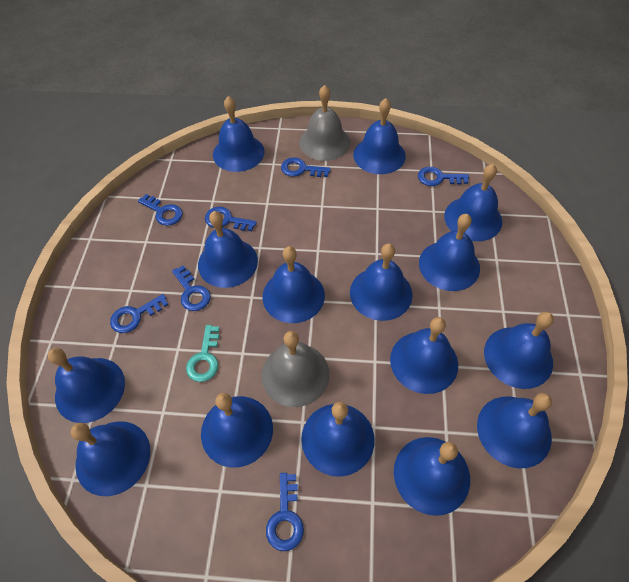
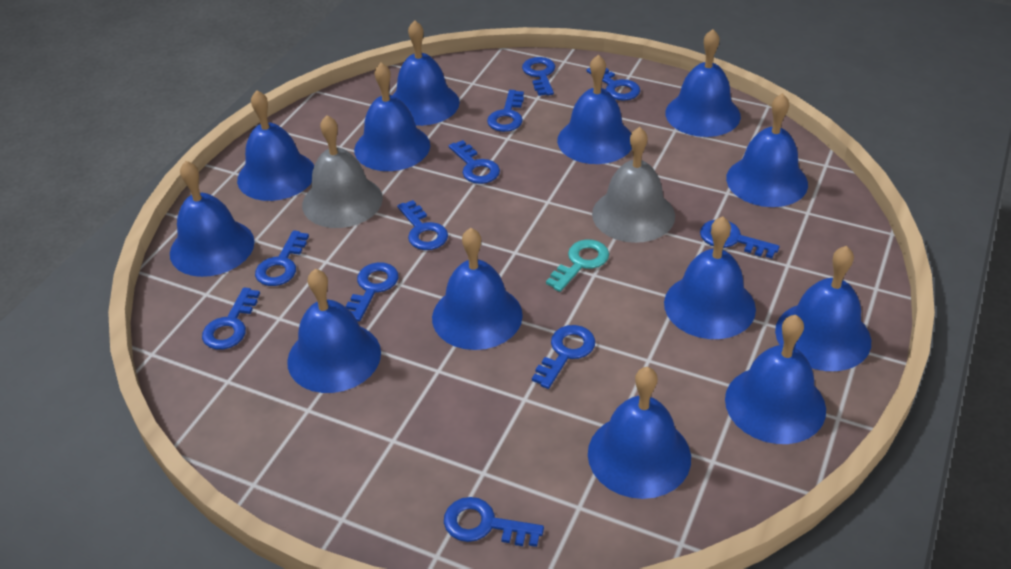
blue bell: [48,348,125,423] [71,421,150,496] [198,211,258,288] [201,393,273,468] [213,96,265,172] [263,246,325,323] [301,402,374,477] [350,243,413,321] [353,98,406,174] [390,317,458,394] [394,437,470,516] [419,214,480,291] [444,164,502,241] [477,393,552,468] [484,312,554,389] = 15 -> [170,161,255,277] [237,90,314,201] [287,269,381,393] [354,63,430,171] [392,20,460,126] [432,228,523,350] [557,55,632,164] [588,367,691,499] [664,216,756,339] [665,29,741,137] [725,315,826,444] [726,93,808,207] [775,246,871,371] = 13
blue key: [110,294,169,333] [138,194,183,226] [172,265,211,311] [205,207,257,231] [266,473,304,551] [281,157,331,177] [418,167,469,186] = 7 -> [202,287,260,350] [255,230,309,286] [346,262,398,322] [397,200,448,250] [444,497,544,547] [449,140,500,184] [487,90,524,132] [522,57,555,96] [532,325,595,389] [587,68,640,101] [700,220,780,259] = 11

